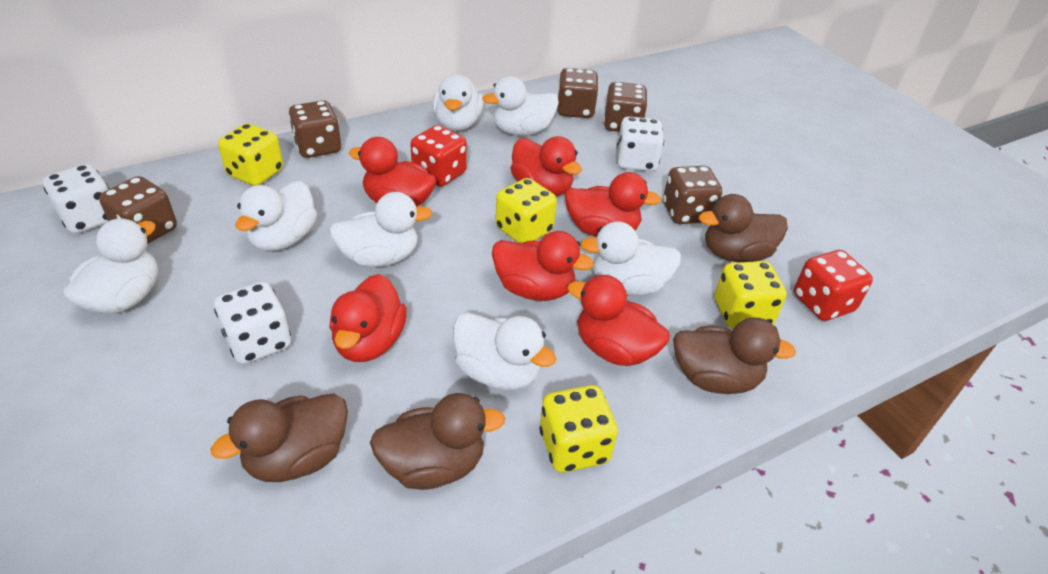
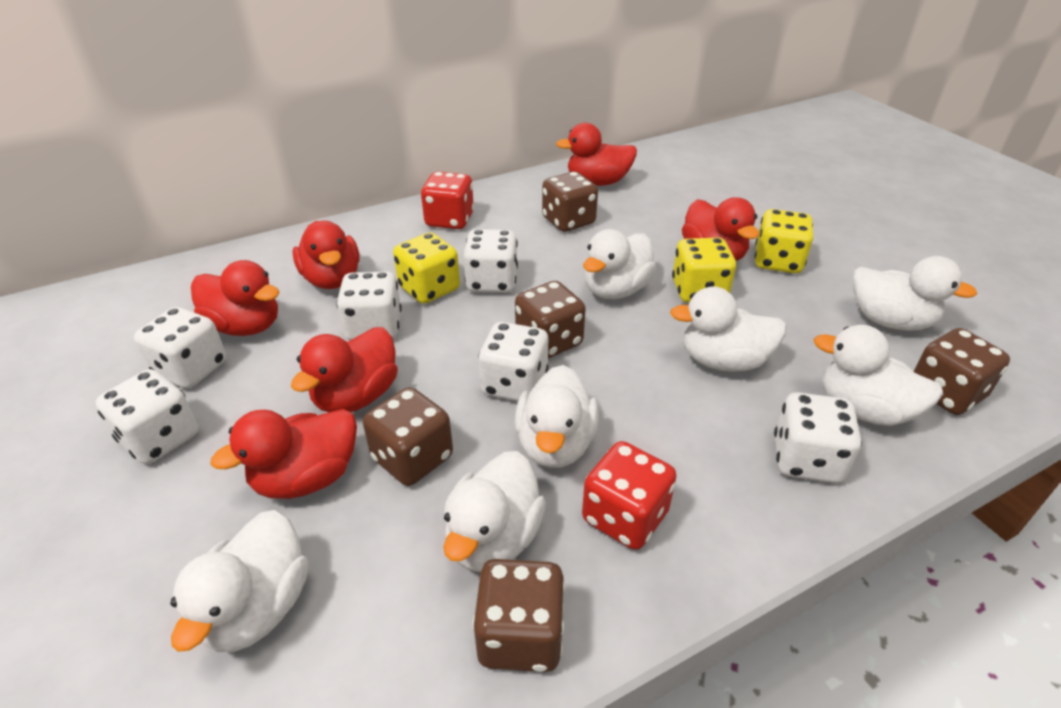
brown duck: [211,393,348,482] [370,393,505,490] [673,317,796,394] [699,194,788,262] = 4 -> none = 0
white dice: [43,164,109,234] [214,282,291,364] [617,117,664,171] = 3 -> [96,369,198,464] [134,307,226,389] [336,271,402,340] [463,229,518,293] [478,322,549,401] [774,392,862,483] = 6
yellow dice: [218,123,283,186] [495,178,557,243] [539,385,618,473] [715,261,787,329] = 4 -> [393,233,460,304] [672,238,736,303] [755,209,813,273] = 3

